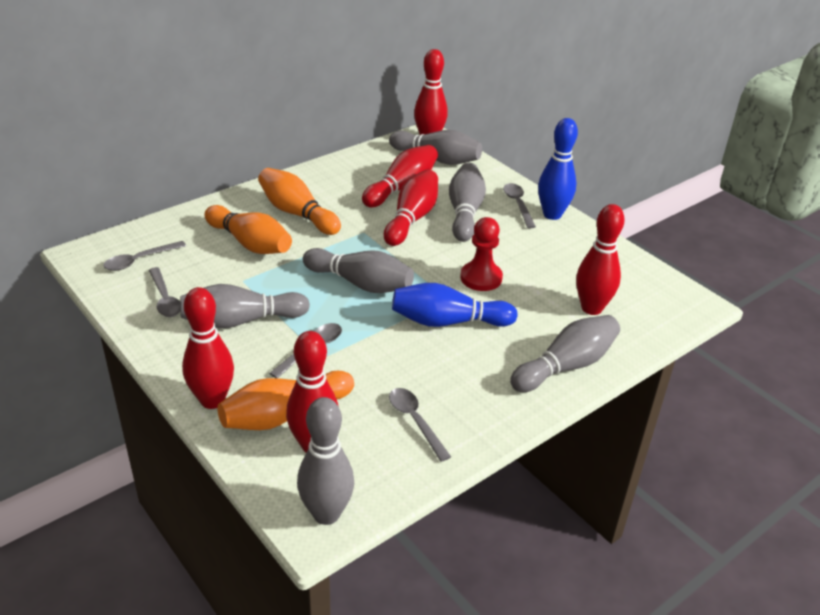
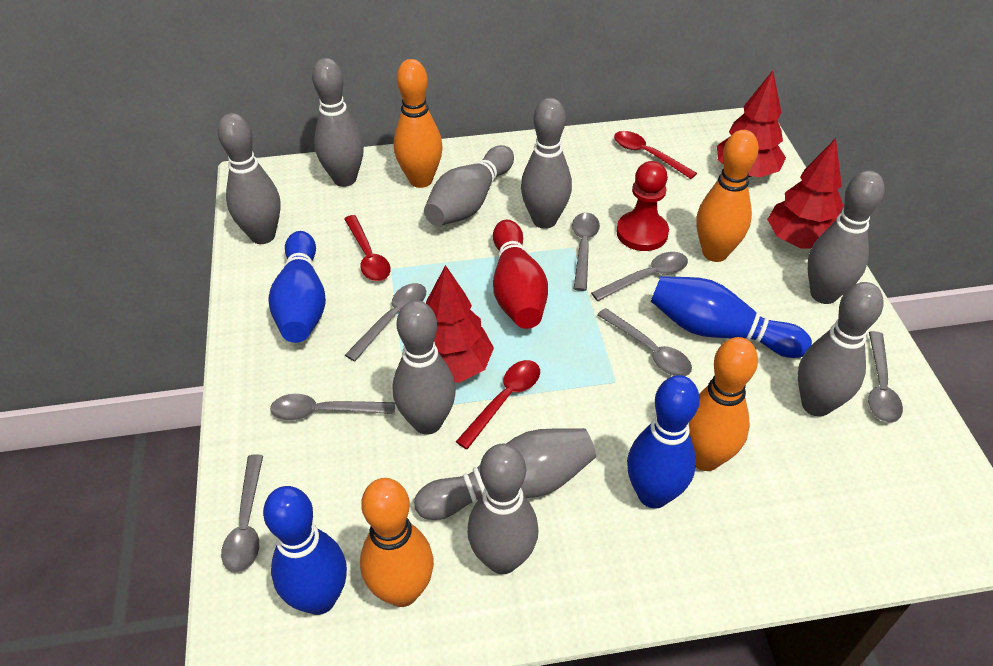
blue bowling pin: [392,283,518,327] [538,118,578,220] = 2 -> [263,486,347,615] [268,231,326,343] [627,375,700,508] [651,276,812,358] = 4
grey bowling pin: [180,284,310,329] [297,397,354,525] [303,248,414,293] [389,130,482,165] [449,163,486,242] [510,315,620,392] = 6 -> [217,113,281,244] [312,58,364,187] [393,300,456,435] [414,428,596,520] [424,145,514,226] [467,444,539,574] [521,98,572,229] [798,282,883,417] [807,170,884,304] = 9
grey spoon: [103,241,186,271] [149,267,180,317] [269,323,342,378] [389,388,451,462] [503,183,536,228] = 5 -> [221,454,263,573] [270,394,395,421] [345,283,426,362] [572,212,600,291] [591,252,688,301] [597,308,692,376] [868,331,903,423] = 7
orange bowling pin: [204,205,292,254] [217,371,354,430] [258,168,341,235] = 3 -> [360,478,434,607] [394,59,443,188] [689,337,758,471] [696,130,759,262] = 4
red bowling pin: [182,287,234,409] [286,331,338,452] [362,145,438,207] [384,169,438,246] [414,49,448,135] [576,204,625,315] = 6 -> [493,220,548,329] = 1
red spoon: none = 0 -> [344,215,391,281] [456,360,540,449] [614,131,697,179] = 3
red tree: none = 0 -> [426,265,494,383] [717,71,786,177] [767,138,844,248] = 3

